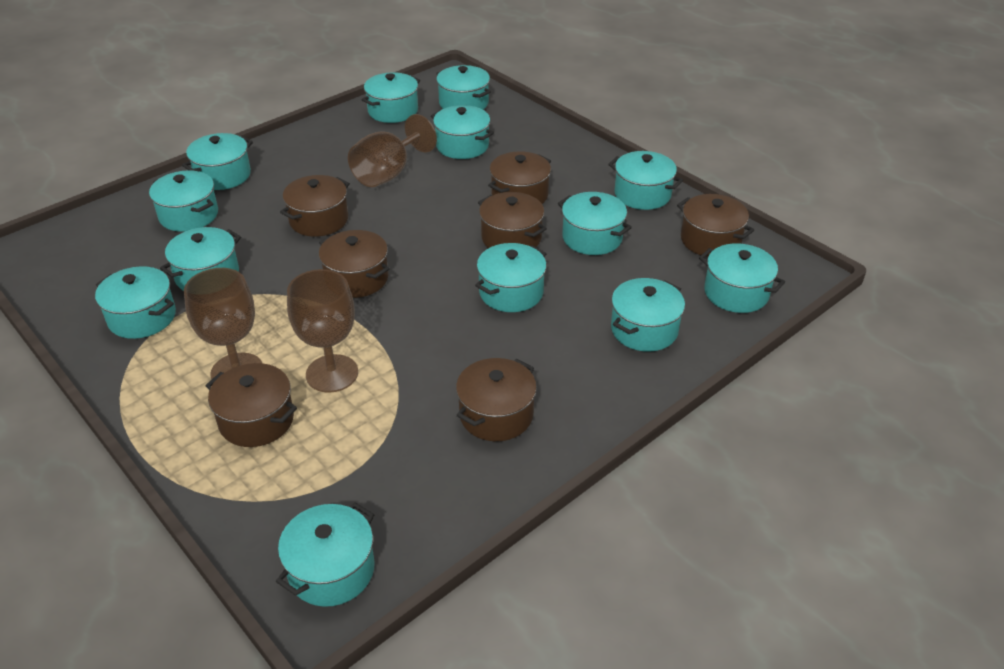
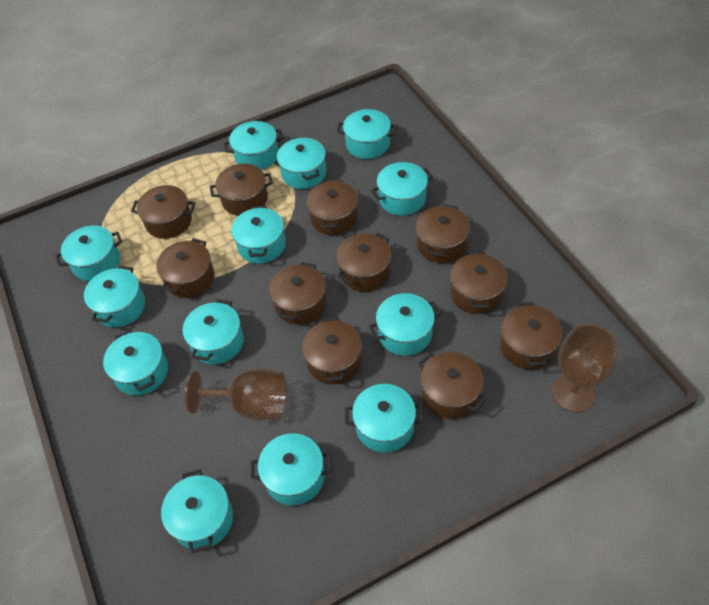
brown goblet: [184,268,262,380] [287,269,358,393] [348,114,437,187] = 3 -> [185,369,286,420] [552,324,618,412] = 2
brown pot: [206,363,297,447] [280,175,350,237] [319,230,390,298] [456,358,537,441] [478,192,547,248] [488,151,551,204] [677,194,754,257] = 7 -> [131,185,195,239] [156,238,215,298] [210,164,273,216] [269,262,326,325] [302,317,362,384] [306,179,358,235] [336,233,391,291] [416,204,470,263] [418,352,486,419] [450,252,508,314] [500,302,563,370] = 11

